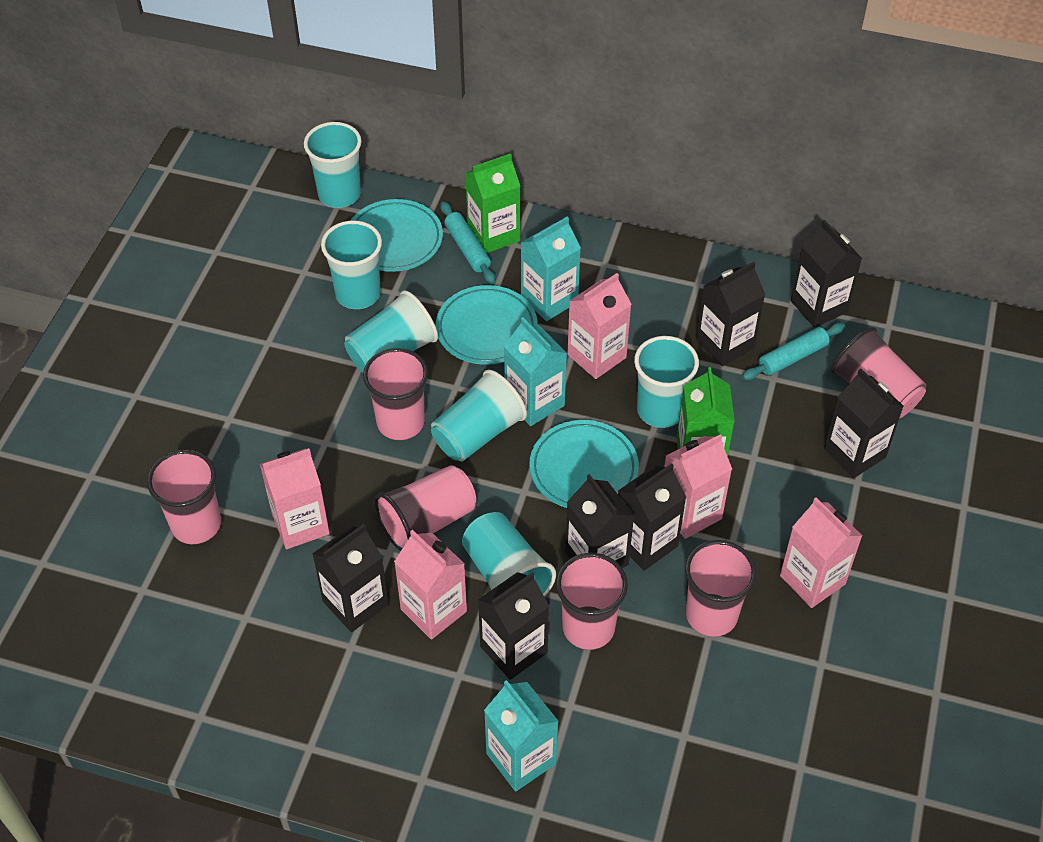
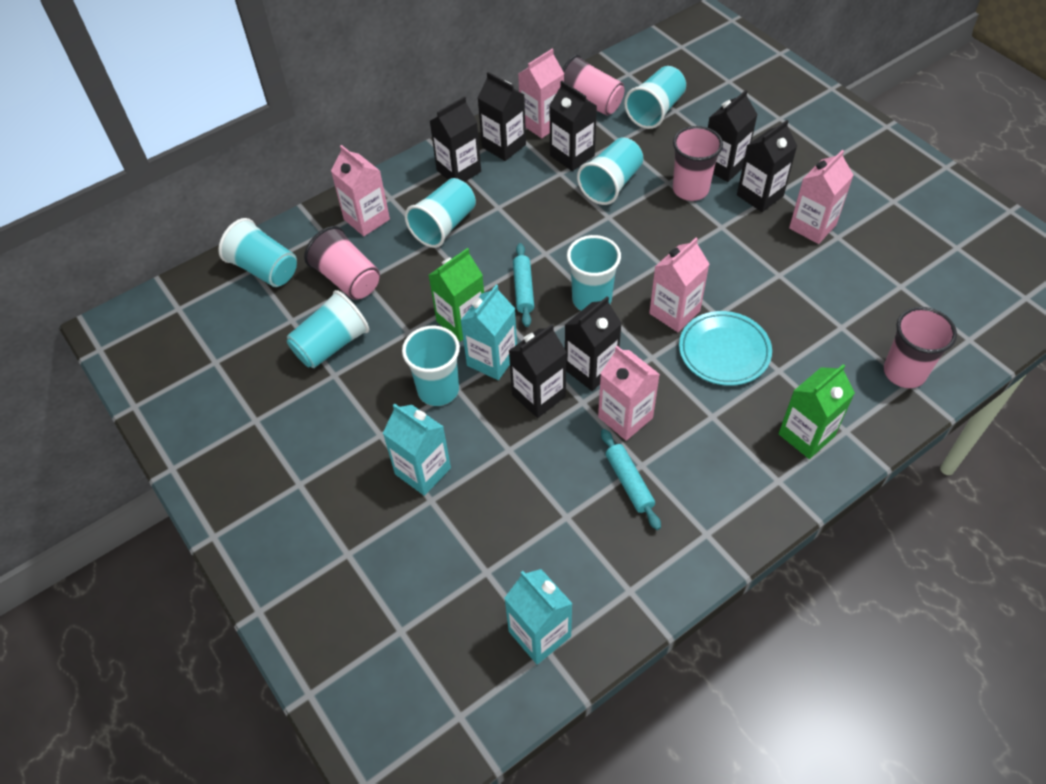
pink cup: [147,450,221,544] [363,348,428,440] [375,465,476,551] [556,553,628,650] [685,540,756,637] [831,327,926,419] = 6 -> [304,226,380,300] [562,55,625,116] [673,126,723,201] [884,307,957,388] = 4
turquoise cup: [304,122,362,208] [321,221,382,309] [344,290,438,373] [431,370,527,462] [462,512,556,597] [634,336,699,428] = 6 -> [218,218,297,287] [287,290,369,368] [402,326,460,406] [405,178,476,248] [567,235,621,311] [577,137,643,205] [624,66,686,129] = 7
turquoise plate: [350,199,443,272] [436,285,538,365] [529,420,639,508] = 3 -> [679,311,772,386] = 1

